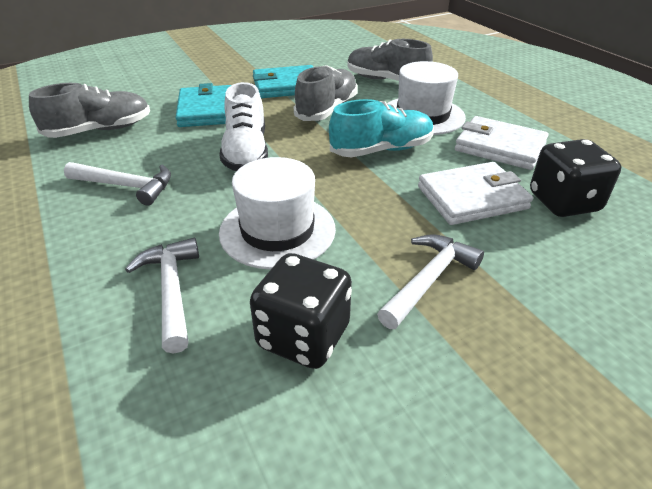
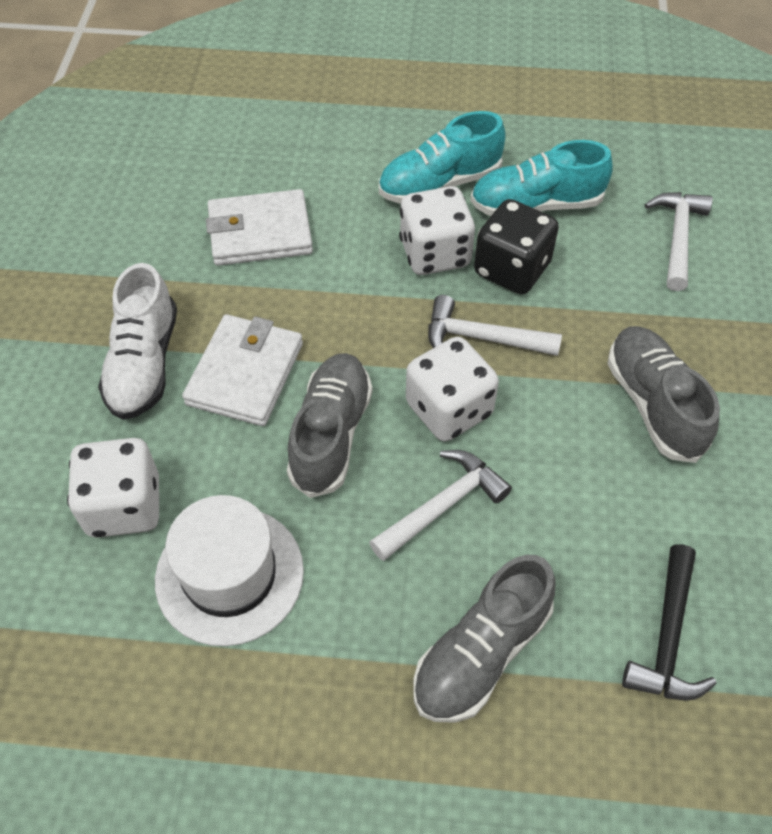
black dice: [250,253,352,369] [530,139,621,217] = 2 -> [474,199,559,294] = 1
black hammer: none = 0 -> [622,544,717,701] = 1
turquoise shoe: [329,99,434,157] = 1 -> [379,111,506,204] [470,140,613,216] = 2
turquoise wallet: [175,83,231,127] [253,65,313,98] = 2 -> none = 0
white dice: none = 0 -> [67,438,159,538] [399,186,475,275] [406,337,499,442] = 3
white hat: [219,157,336,270] [387,61,466,135] = 2 -> [155,495,304,646] = 1

